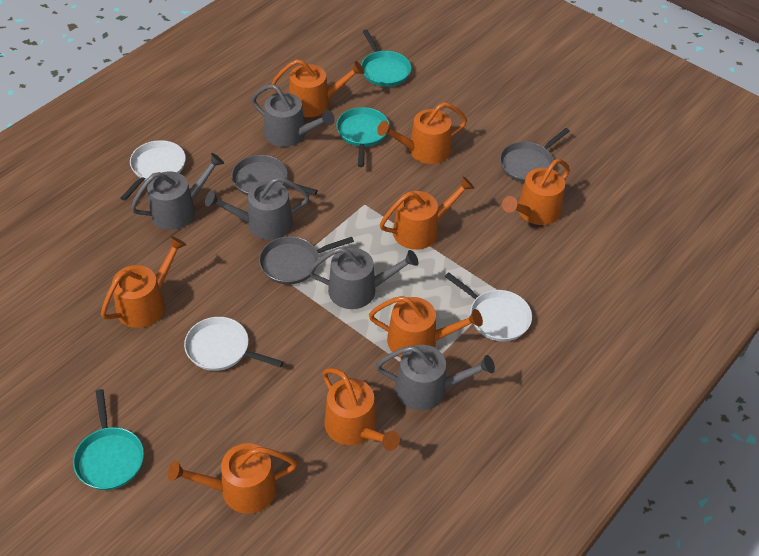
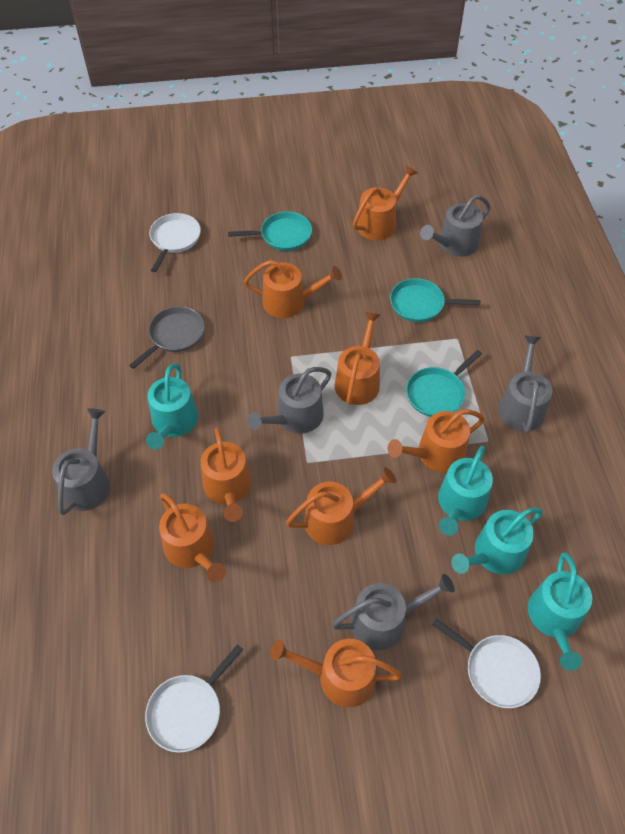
grey pan: [231,155,318,196] [259,236,354,285] [500,128,570,183] = 3 -> [129,306,205,369] = 1
turquoise watering can: none = 0 -> [146,363,198,450] [438,446,493,536] [451,508,543,575] [528,553,592,670] = 4

